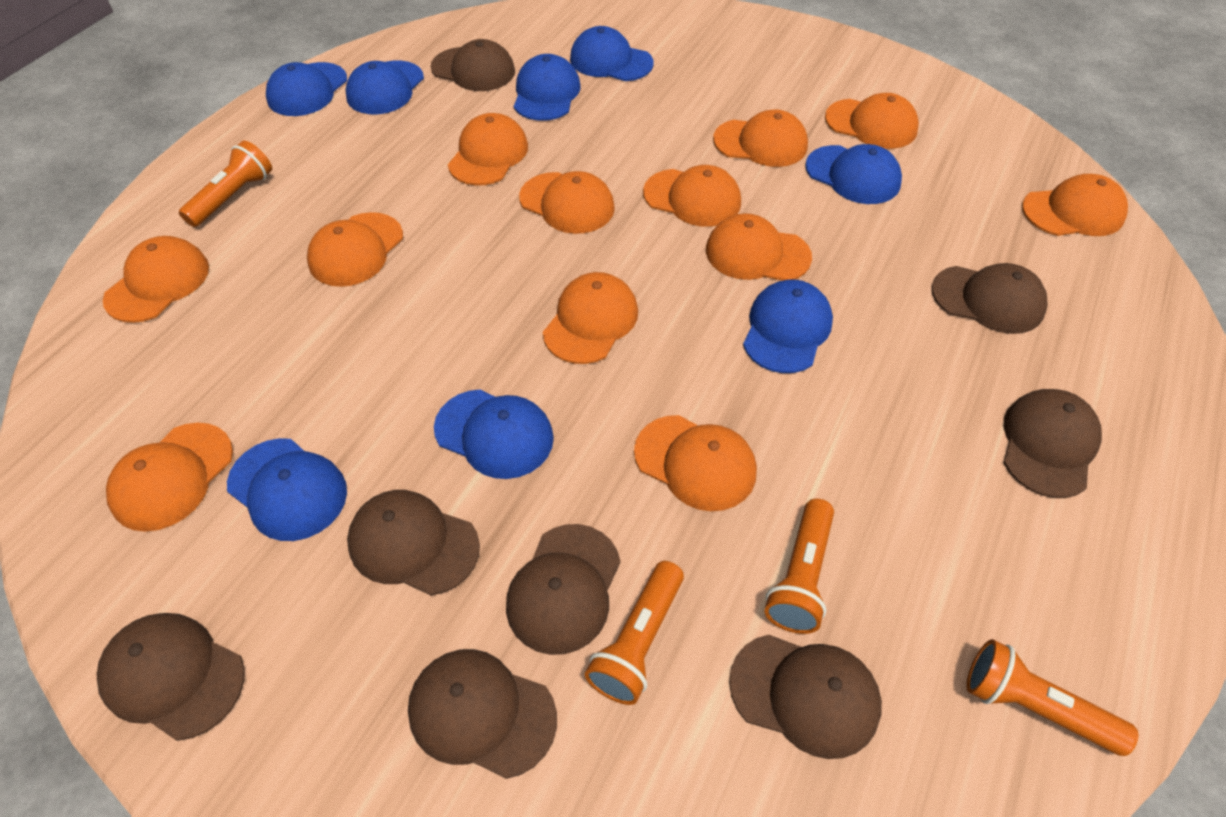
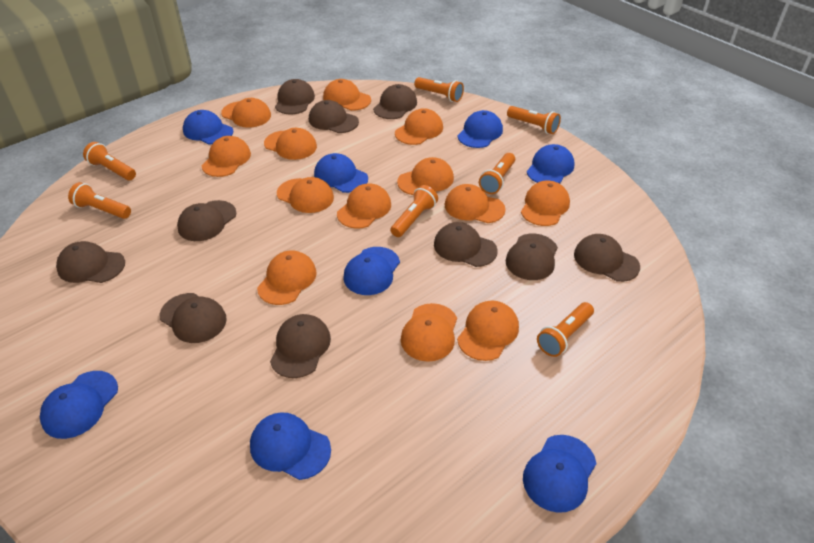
brown cap: [97,613,245,741] [347,490,480,595] [408,649,557,779] [431,39,515,91] [506,524,621,655] [729,635,882,759] [932,263,1048,334] [1004,389,1102,498] = 8 -> [56,241,125,283] [159,293,227,343] [177,200,236,241] [270,314,331,378] [275,79,315,114] [309,100,359,133] [373,84,417,119] [434,222,498,267] [506,234,558,280] [574,234,640,282] = 10
orange cap: [103,236,209,323] [106,423,233,532] [307,212,403,287] [448,113,528,186] [519,171,615,234] [543,272,638,364] [634,415,757,511] [643,165,741,227] [706,213,812,281] [713,110,808,167] [825,93,919,149] [1022,174,1128,236] = 12 -> [202,136,251,177] [221,98,271,128] [257,250,317,305] [264,128,317,160] [277,177,334,213] [323,79,371,111] [337,183,391,229] [395,108,443,145] [397,157,454,195] [401,303,457,362] [445,184,506,223] [457,301,519,361] [521,180,570,226] = 13
orange flashlight: [179,140,272,227] [585,561,684,705] [765,499,834,634] [966,639,1139,756] = 4 -> [68,182,131,219] [83,142,136,180] [390,185,438,237] [414,77,464,102] [479,153,515,194] [507,106,561,134] [537,302,594,357] = 7

